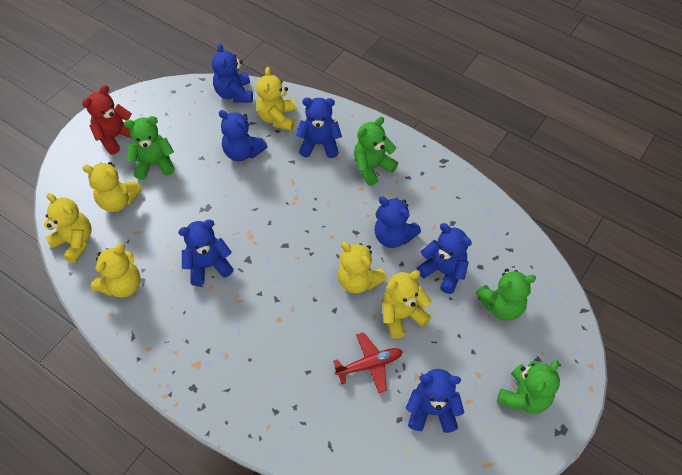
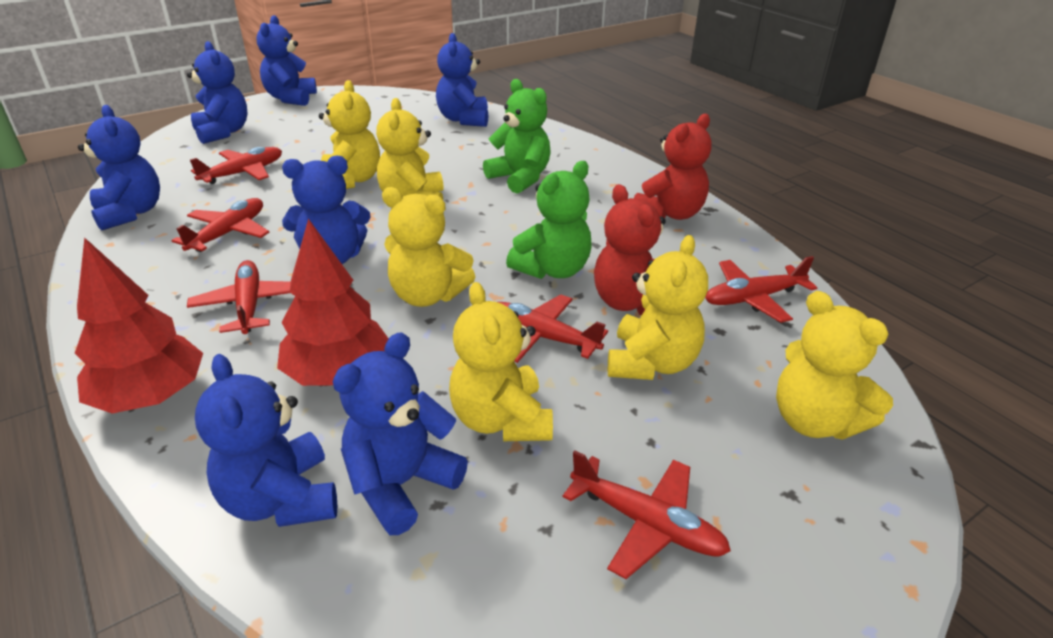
green teddy bear: [124,116,175,180] [354,117,398,186] [476,269,536,321] [497,360,560,414] = 4 -> [483,79,551,194] [506,161,592,279] = 2
red plane: [333,332,403,393] = 1 -> [172,198,270,252] [187,260,291,334] [190,147,282,184] [498,294,608,363] [562,450,731,579] [705,256,817,323] = 6
red teddy bear: [82,85,132,154] = 1 -> [594,184,666,315] [634,114,712,220] = 2
red tree: none = 0 -> [75,237,203,414] [277,219,389,386] = 2

